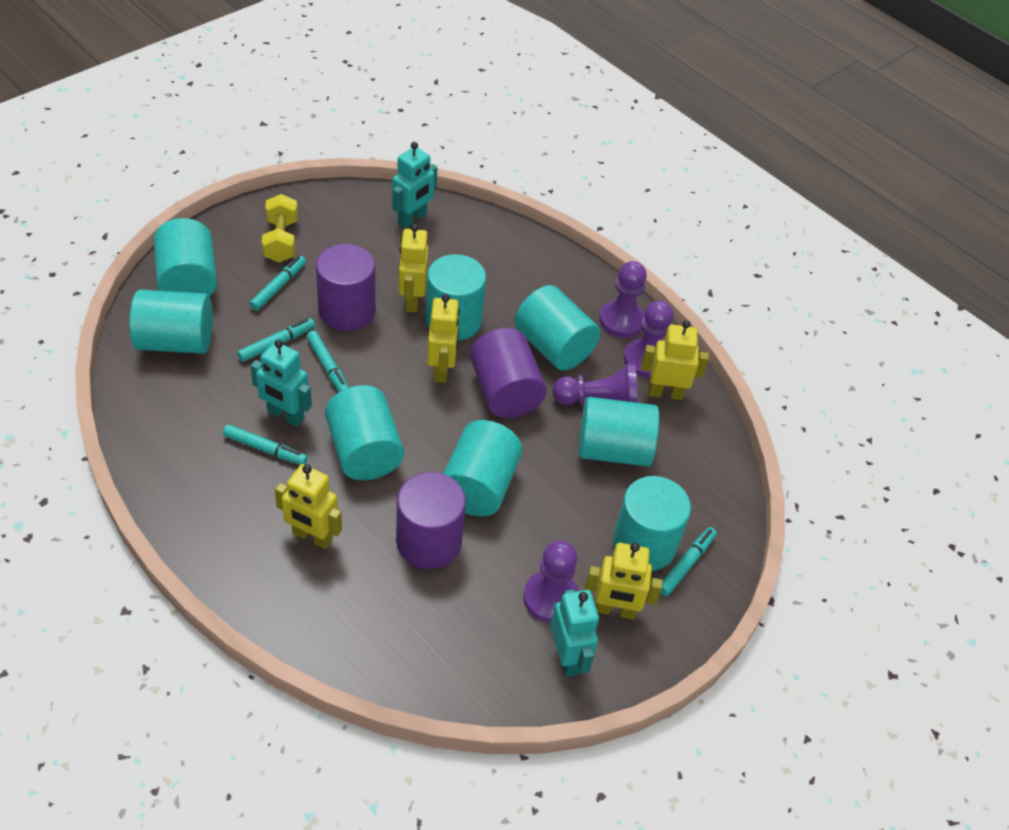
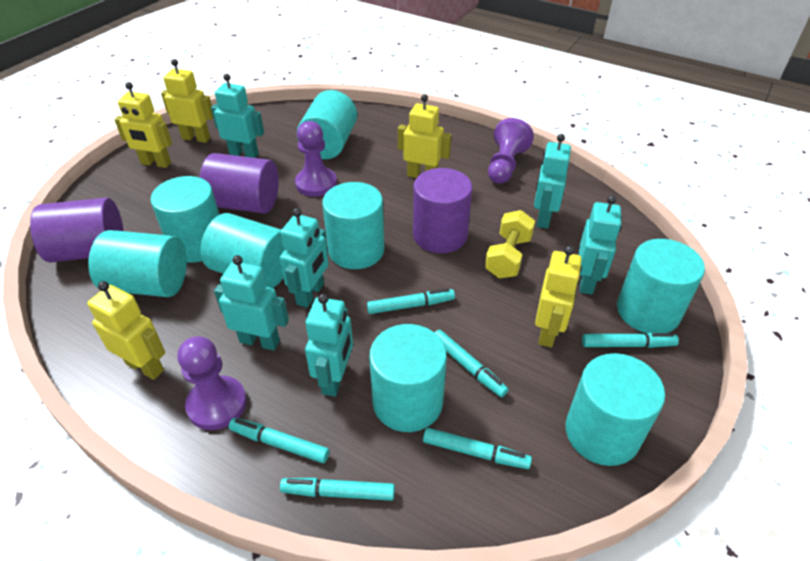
purple pawn: [523,541,578,623] [552,363,638,405] [599,261,647,338] [624,301,674,378] = 4 -> [177,336,247,430] [295,121,337,197] [488,118,534,184] = 3
turquoise marker: [223,424,308,465] [237,318,315,362] [249,256,306,311] [306,331,349,392] [660,527,717,596] = 5 -> [229,418,329,463] [280,478,395,501] [367,288,455,314] [423,428,532,469] [435,330,508,397] [582,333,679,348] = 6
turquoise robot: [250,339,312,426] [392,142,437,229] [550,589,599,677] = 3 -> [211,74,264,158] [214,255,289,351] [280,208,329,308] [305,293,353,397] [534,134,571,229] [579,195,622,295] = 6

